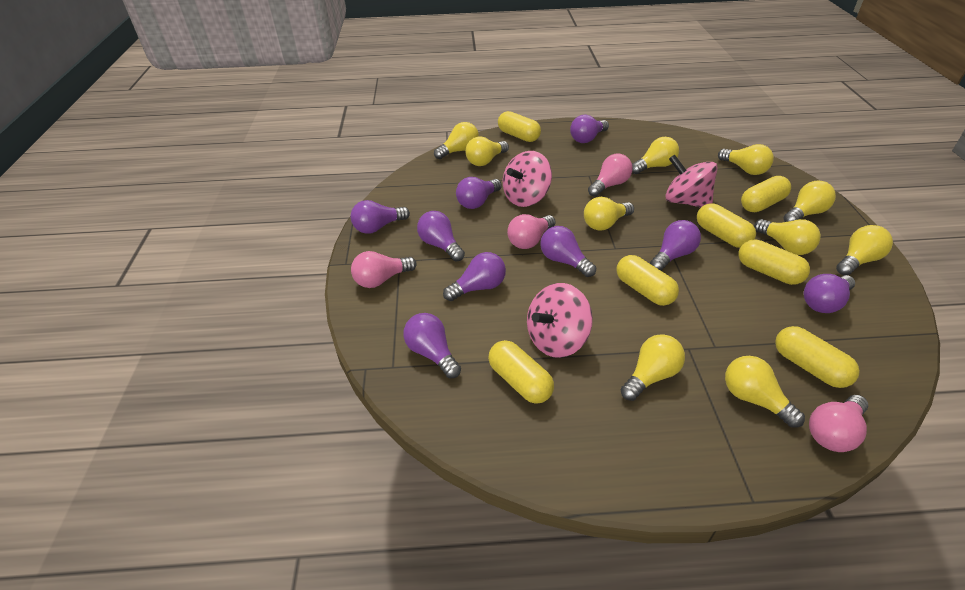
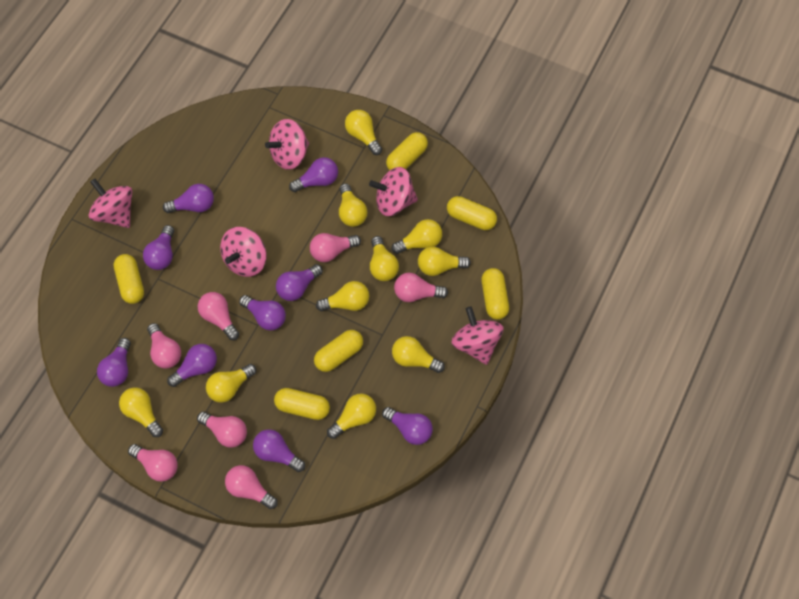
pink light bulb: [351,251,417,288] [507,214,556,249] [588,154,633,197] [809,395,869,452] = 4 -> [128,444,178,482] [147,323,181,369] [197,412,247,448] [198,292,239,340] [225,465,278,509] [310,233,361,262] [394,273,448,302] = 7
pink spinning top: [503,151,552,207] [527,283,593,358] [665,154,718,208] = 3 -> [89,179,132,228] [220,227,267,277] [265,119,309,170] [369,167,418,216] [451,306,503,365] = 5
yellow capsule: [488,340,554,404] [498,111,541,142] [617,255,679,306] [697,203,756,248] [739,240,810,285] [741,176,791,212] [775,326,860,388] = 7 -> [114,254,144,304] [274,388,330,420] [314,330,363,372] [386,132,428,170] [447,196,497,230] [481,268,509,320] = 6

